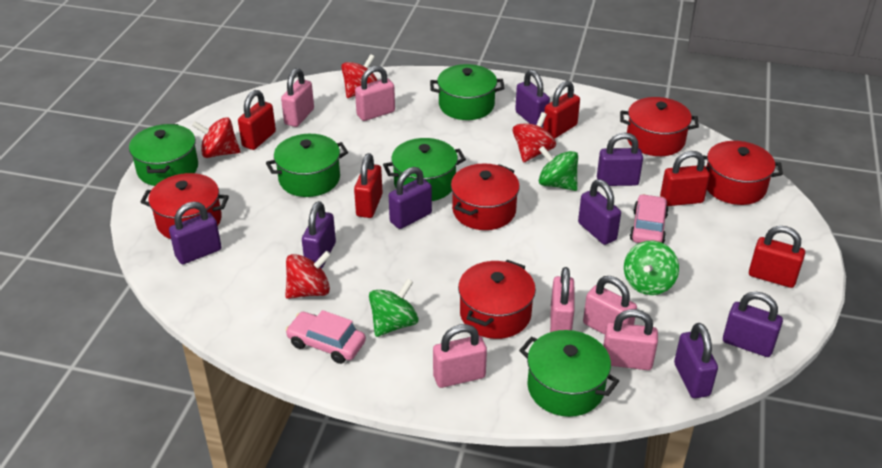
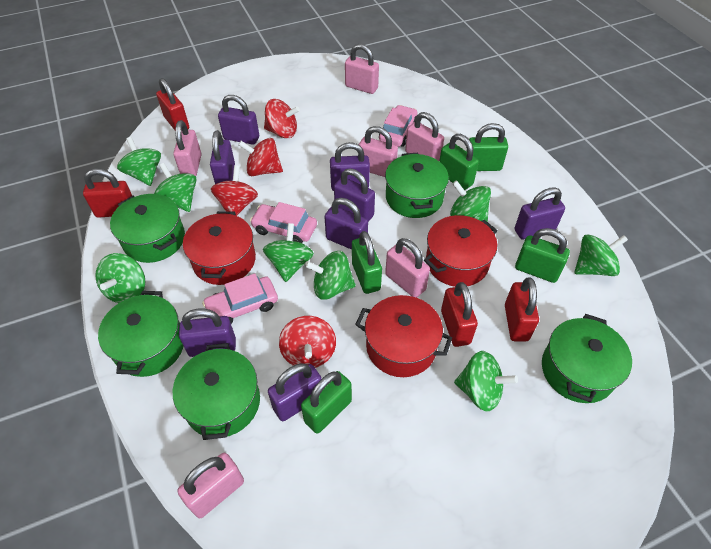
green padlock: none = 0 -> [301,371,352,434] [352,231,382,294] [439,134,479,190] [469,123,508,171] [515,228,570,283] = 5
green spinning top: [369,278,419,337] [539,146,578,191] [624,241,679,295] = 3 -> [95,253,145,303] [117,137,161,186] [154,163,197,212] [263,223,314,282] [305,251,356,300] [450,180,491,222] [454,351,518,412] [574,234,628,276] = 8
pink car: [285,310,366,364] [630,194,669,243] = 2 -> [202,273,278,324] [250,202,317,243] [379,105,417,147] = 3
red padlock: [238,90,276,150] [354,153,383,218] [543,81,580,139] [660,151,710,206] [749,226,805,288] = 5 -> [83,168,132,218] [156,78,189,130] [441,282,478,347] [505,277,539,342] = 4
red pot: [140,173,229,239] [451,163,520,230] [458,260,536,339] [620,97,699,156] [703,141,783,205] = 5 -> [183,211,256,285] [355,295,452,377] [424,215,498,287] = 3

